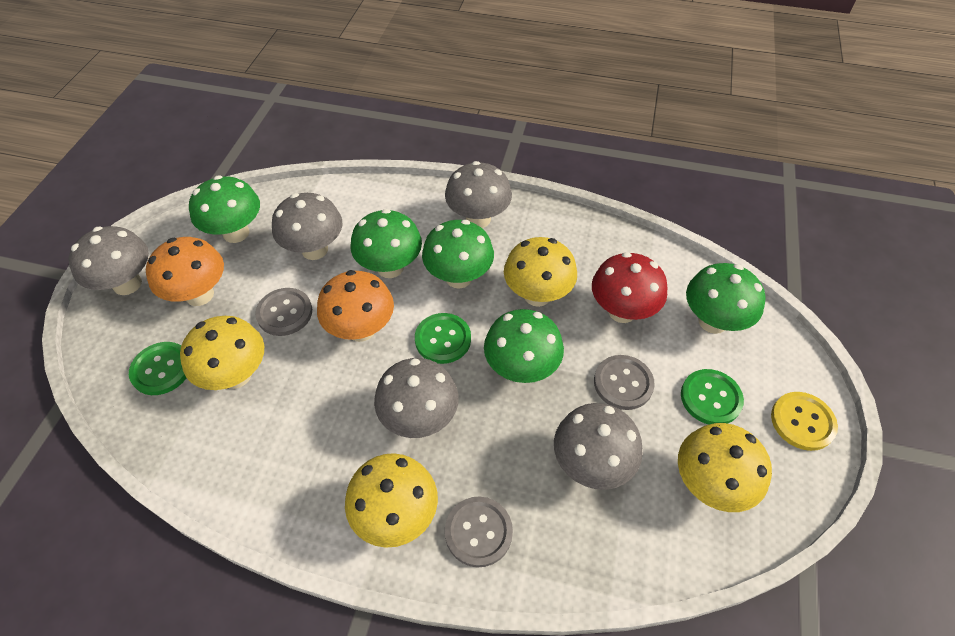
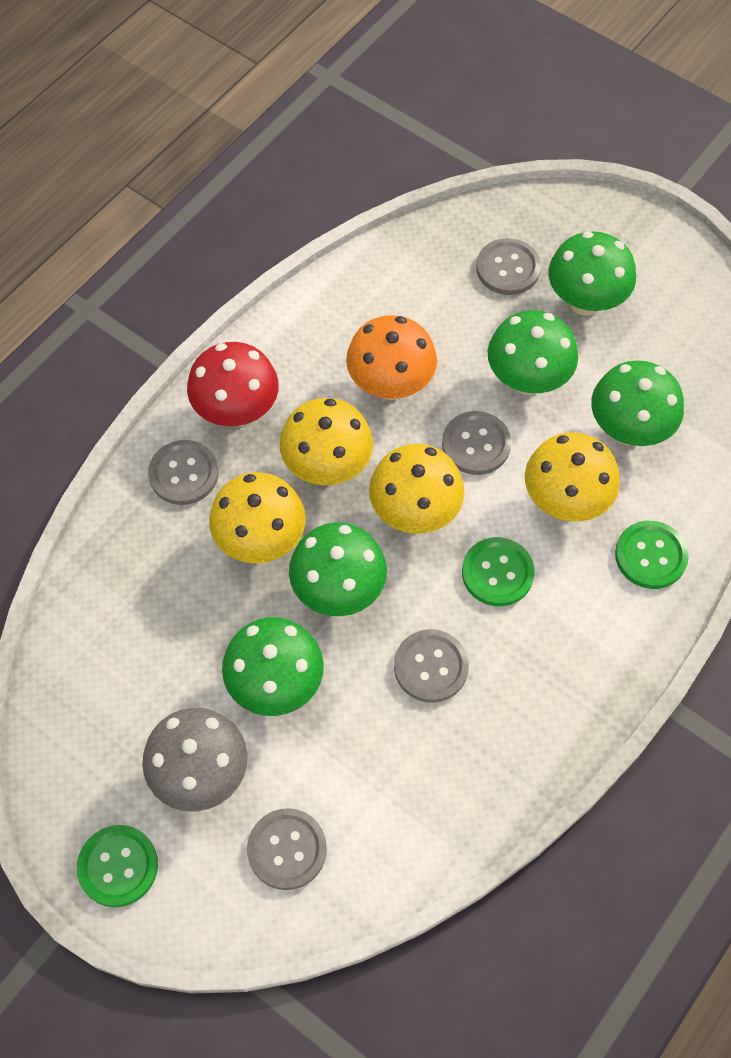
grey button: [255,288,312,336] [445,496,513,567] [594,355,655,410] = 3 -> [148,440,218,505] [247,808,327,890] [394,629,469,703] [442,411,511,475] [476,238,541,295] = 5
grey mushroom: [68,226,149,295] [272,193,342,260] [374,358,459,438] [445,161,512,228] [554,403,643,490] = 5 -> [142,708,248,812] = 1
orange mushroom: [146,237,224,306] [317,270,394,342] = 2 -> [346,315,437,400] = 1
yellow button: [771,392,838,451] = 1 -> none = 0

